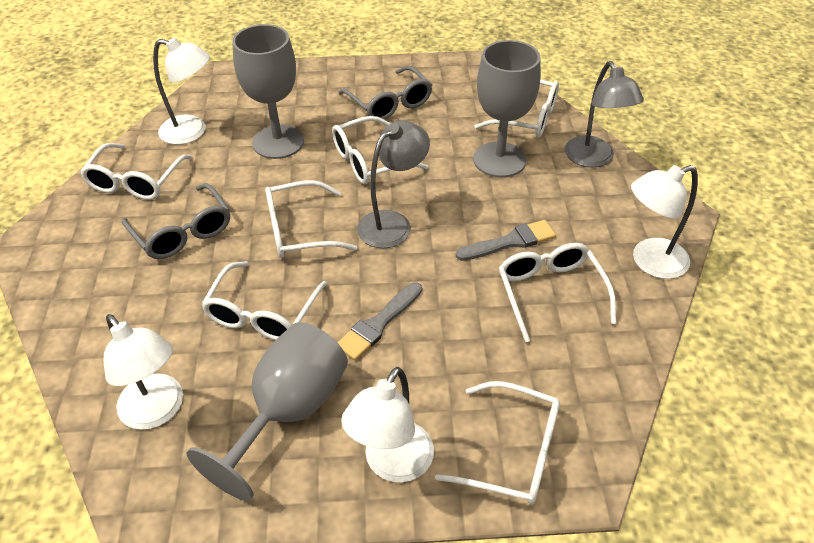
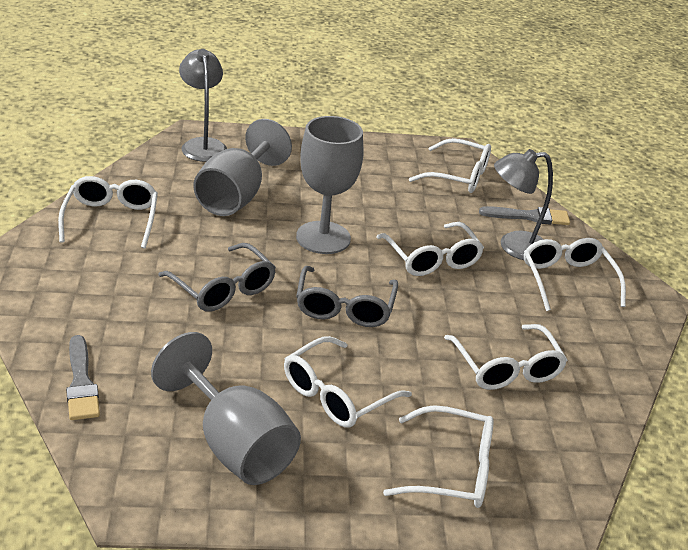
white lamp: [103,314,183,430] [153,38,210,145] [341,367,434,483] [631,165,698,279] = 4 -> none = 0

